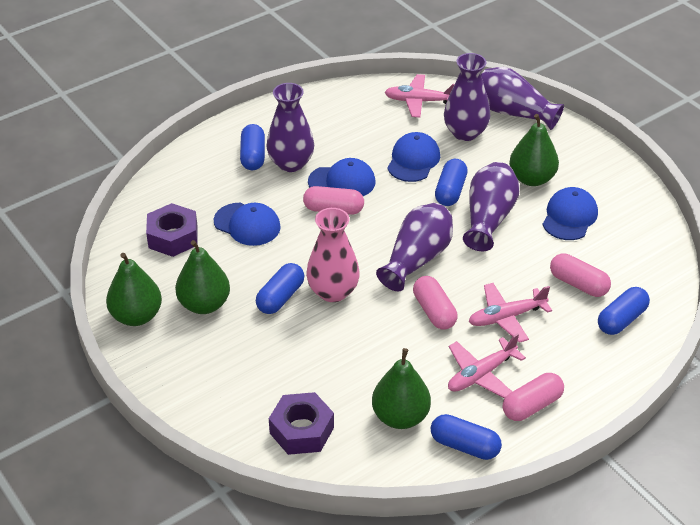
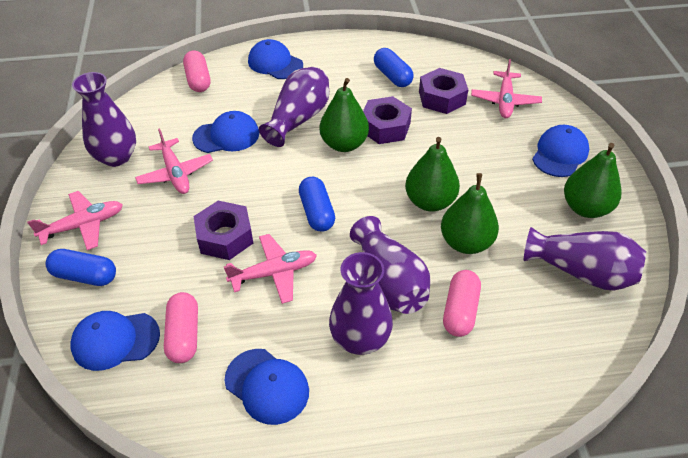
blue cap: [214,203,281,246] [308,158,376,196] [387,132,440,182] [543,187,598,240] = 4 -> [70,311,160,371] [192,111,259,153] [225,349,309,425] [248,39,303,79] [532,125,589,177] = 5
blue capsule: [240,124,265,170] [256,263,304,314] [431,414,502,460] [435,159,468,206] [598,287,650,335] = 5 -> [45,249,116,286] [299,177,335,232] [374,48,414,87] = 3
pink capsule: [303,186,364,215] [413,276,457,330] [503,373,564,421] [550,253,611,297] = 4 -> [164,292,198,363] [183,50,210,92] [443,270,481,337] = 3
pink plane: [385,74,454,118] [448,333,526,399] [469,283,552,343] = 3 -> [27,191,123,250] [135,128,213,194] [224,234,317,304] [471,59,542,118] = 4
pink vase: [306,208,360,302] = 1 -> none = 0
purple nut: [146,203,198,257] [269,392,334,455] = 2 -> [194,201,253,260] [363,96,412,144] [419,68,468,114] = 3

